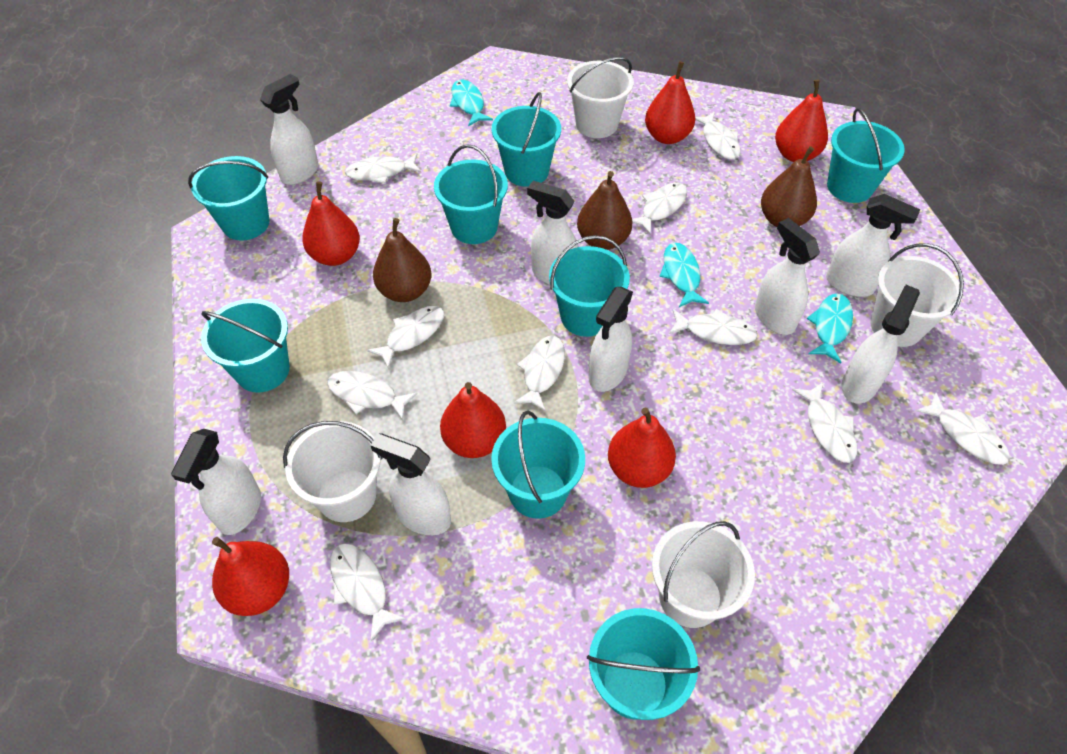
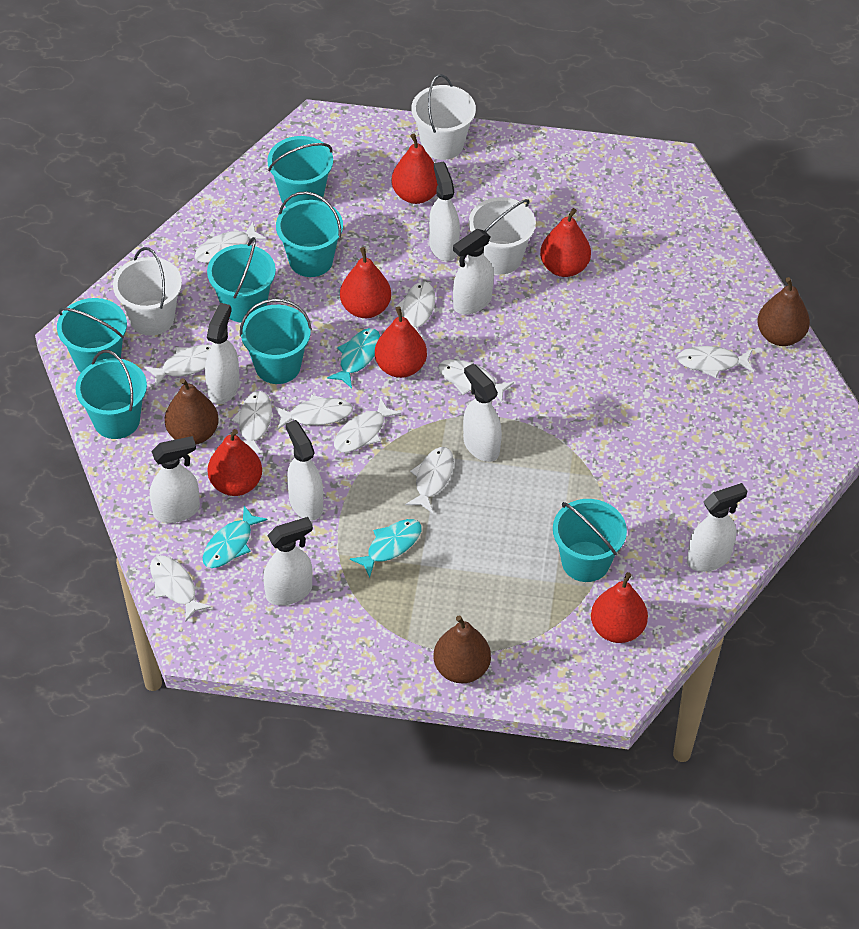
turquoise bucket: [188,156,269,241] [201,299,290,393] [434,144,508,244] [491,410,585,519] [492,92,561,187] [549,235,630,337] [587,608,700,720] [827,108,905,203] = 8 -> [57,298,127,372] [75,350,147,439] [207,237,276,323] [240,299,312,384] [267,136,333,207] [276,191,343,277] [553,499,627,582] = 7
white bucket: [283,421,383,522] [567,57,634,138] [652,521,755,628] [870,243,964,347] = 4 -> [113,247,182,335] [411,74,476,160] [469,197,536,274] = 3

